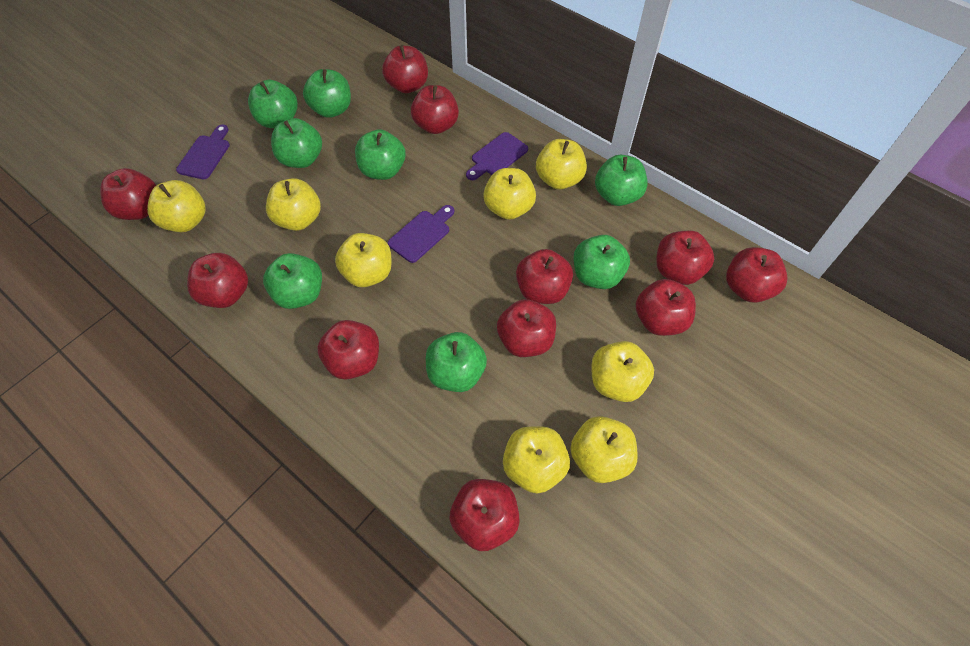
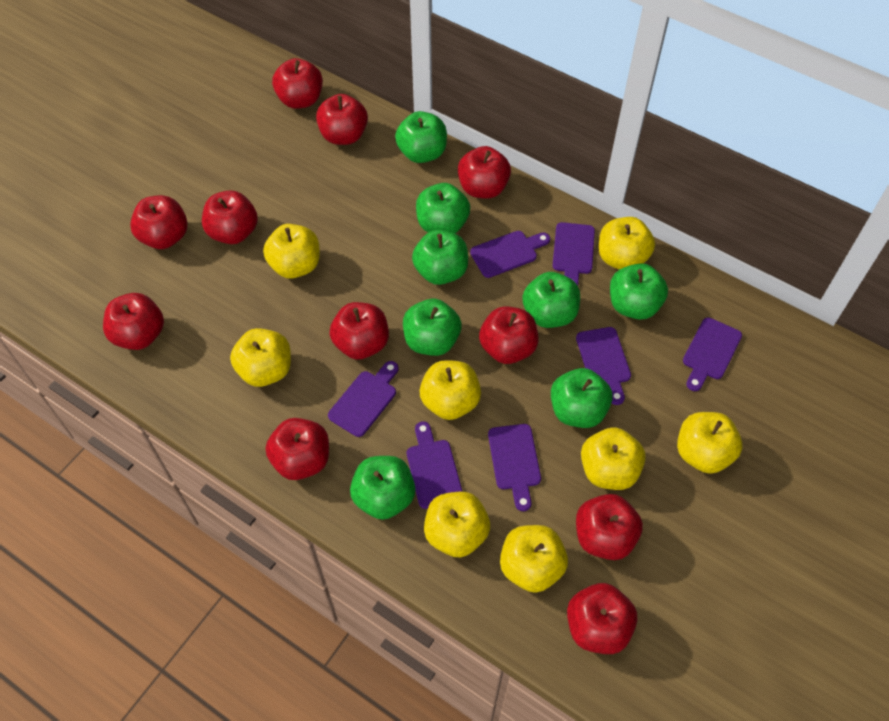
purple cutting board: [176,124,230,179] [388,205,454,263] [466,132,528,180] = 3 -> [328,361,398,437] [407,421,463,509] [470,231,550,278] [488,424,541,511] [553,222,595,286] [576,327,631,405] [683,317,742,391] = 7

